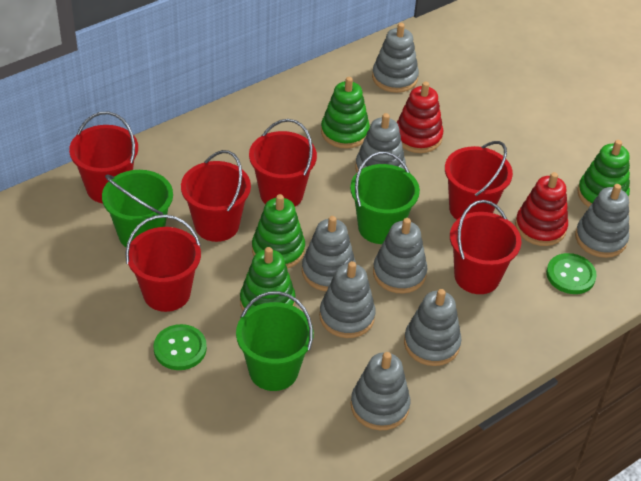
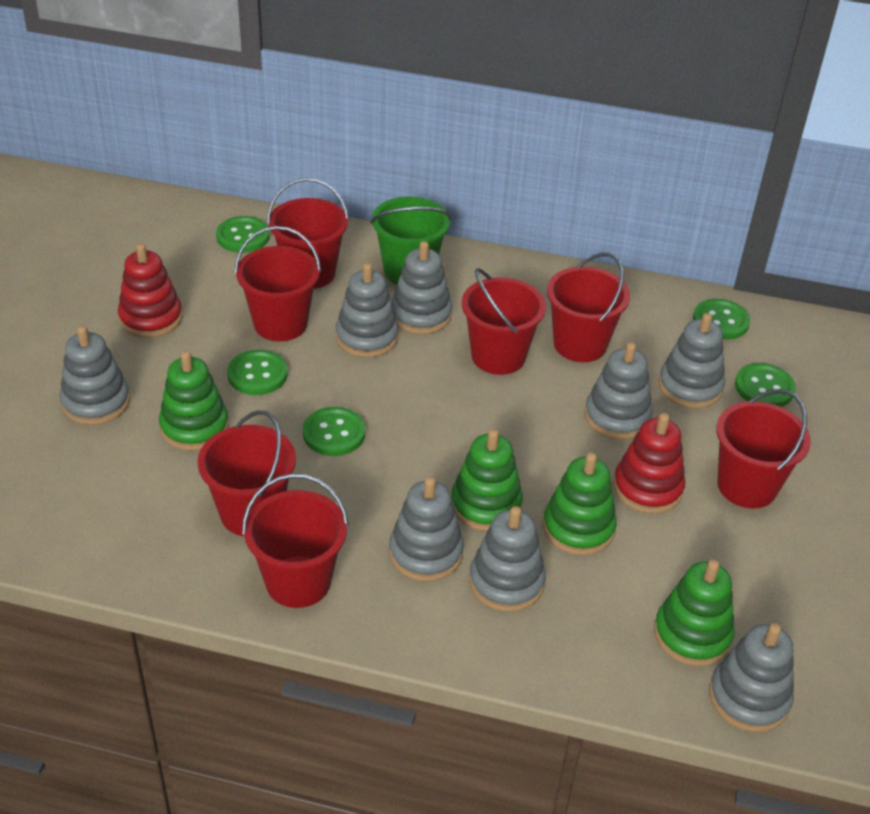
green bucket: [102,170,173,247] [236,291,314,391] [350,152,420,244] = 3 -> [370,196,451,285] = 1
green button: [153,324,207,370] [546,253,597,294] = 2 -> [216,216,270,253] [227,350,288,395] [303,407,365,456] [693,299,750,340] [735,363,796,407] = 5
red bucket: [69,112,138,203] [125,214,201,312] [181,150,251,242] [249,119,317,206] [445,141,513,220] [450,200,522,294] = 6 -> [198,410,296,536] [234,226,321,341] [242,473,349,608] [267,178,349,289] [462,268,546,375] [547,253,630,362] [716,389,811,508] = 7

